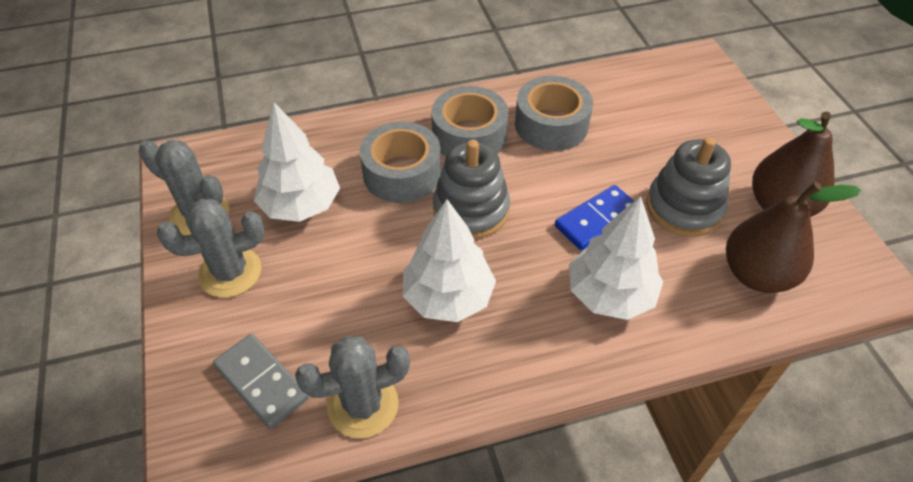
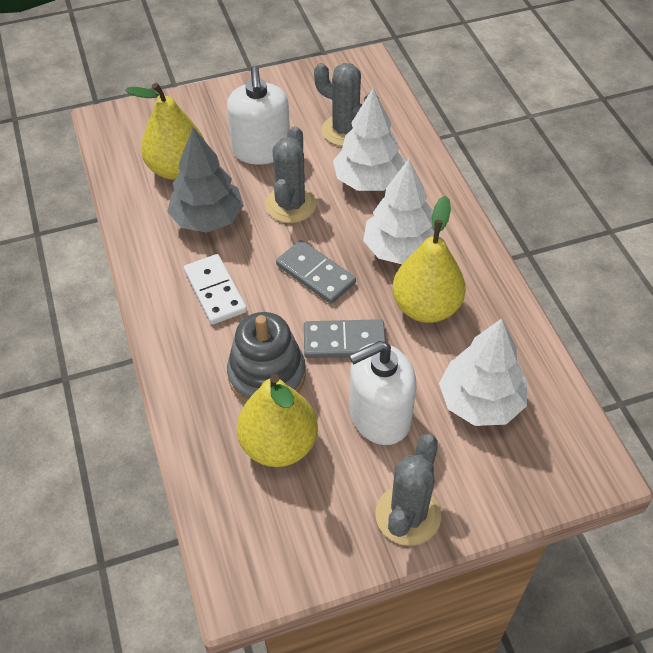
blue domino: [555,185,634,251] = 1 -> none = 0
brown pear: [726,182,861,293] [752,112,835,217] = 2 -> none = 0
grey domino: [213,334,309,429] = 1 -> [276,240,356,304] [304,319,386,358] = 2
grey stacking toy: [433,140,510,239] [646,137,731,237] = 2 -> [227,312,306,403] = 1
grey tape: [360,122,441,203] [431,86,508,156] [515,76,593,151] = 3 -> none = 0
grey tree: none = 0 -> [167,127,244,233] = 1
white domino: none = 0 -> [184,254,247,325] = 1
white soap dispenser: none = 0 -> [227,66,290,165] [349,341,416,445] = 2
yellow pear: none = 0 -> [125,83,204,180] [237,374,318,467] [392,196,466,323] = 3

